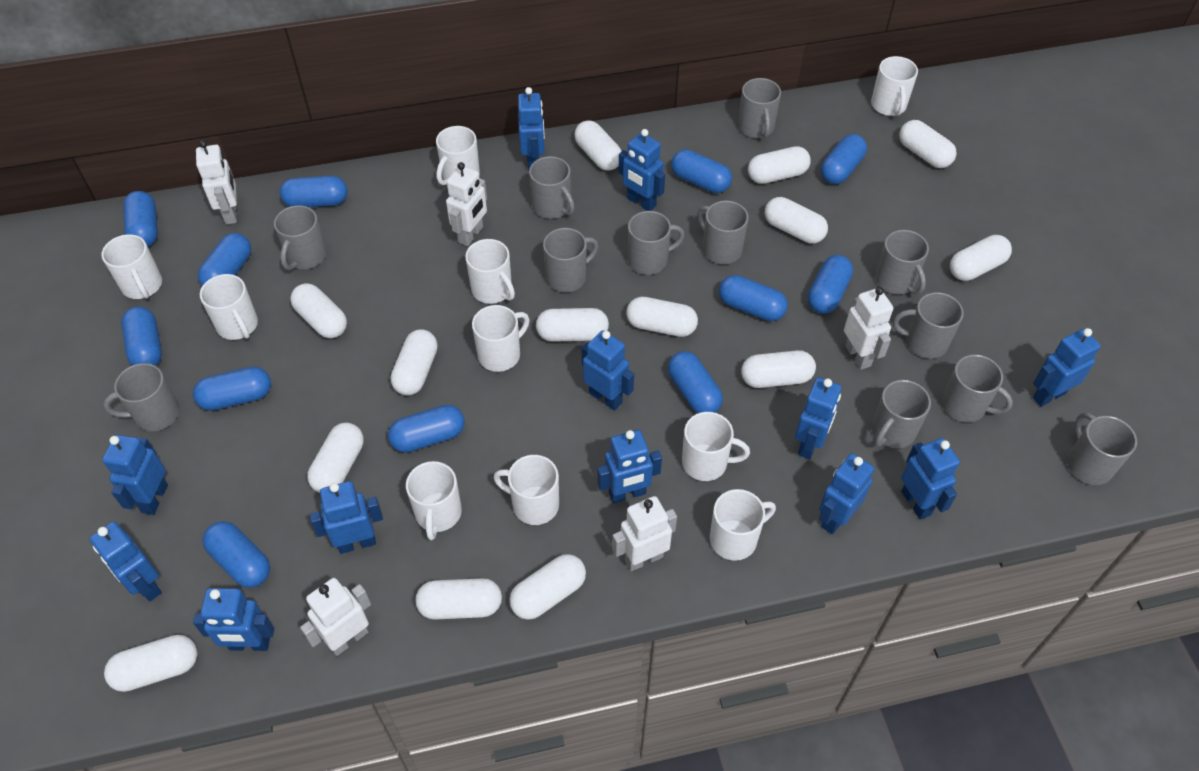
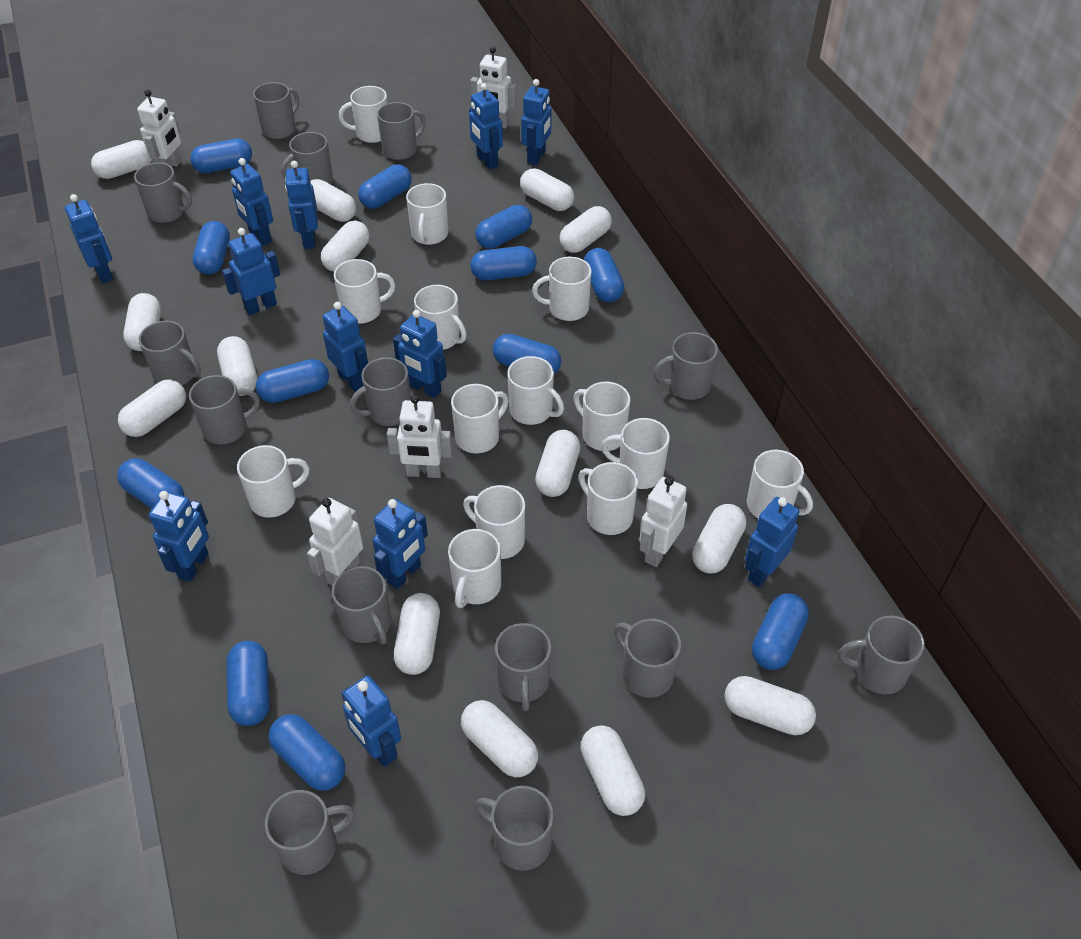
grey mug: [103,363,180,431] [274,205,326,270] [529,156,575,219] [543,228,598,292] [628,211,685,275] [697,200,749,264] [738,78,781,138] [872,380,931,448] [875,230,929,295] [893,292,964,359] [942,354,1013,422] [1067,413,1137,485] = 12 -> [134,162,192,223] [139,321,201,385] [189,375,260,445] [253,82,299,139] [265,790,355,875] [281,132,333,184] [332,566,391,644] [350,357,411,426] [377,102,426,160] [476,786,553,871] [495,623,551,711] [615,619,681,698] [654,332,718,400] [838,616,925,694] = 14
white mug: [101,234,162,299] [200,274,258,340] [406,461,462,540] [436,126,480,185] [465,239,515,304] [472,305,529,372] [494,455,559,525] [682,412,750,481] [710,489,776,561] [871,56,918,116] = 10 -> [237,445,309,518] [334,259,395,324] [339,86,388,143] [406,183,448,245] [414,285,466,350] [448,529,501,608] [451,384,509,453] [463,485,525,559] [507,356,564,425] [532,257,592,321] [573,382,630,451] [578,462,638,535] [601,418,670,489] [747,450,813,518] = 14

